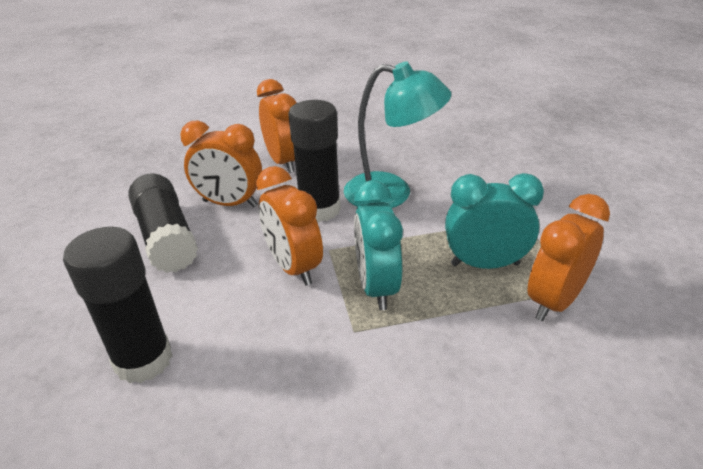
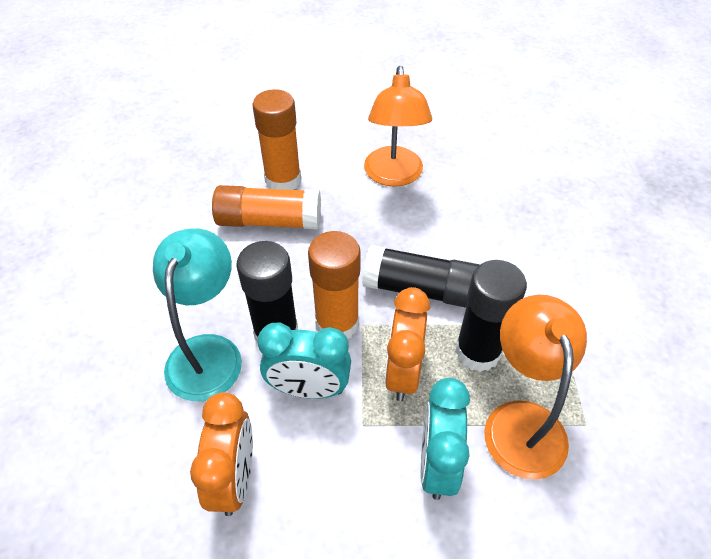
orange clock: [180,121,262,207] [256,166,323,286] [257,79,297,173] [527,194,610,321] = 4 -> [190,392,253,516] [385,287,430,401] = 2
orange glue stick: none = 0 -> [212,185,321,229] [252,89,301,190] [308,231,361,339] = 3
orange lamp: none = 0 -> [364,66,432,187] [484,295,587,480] = 2

